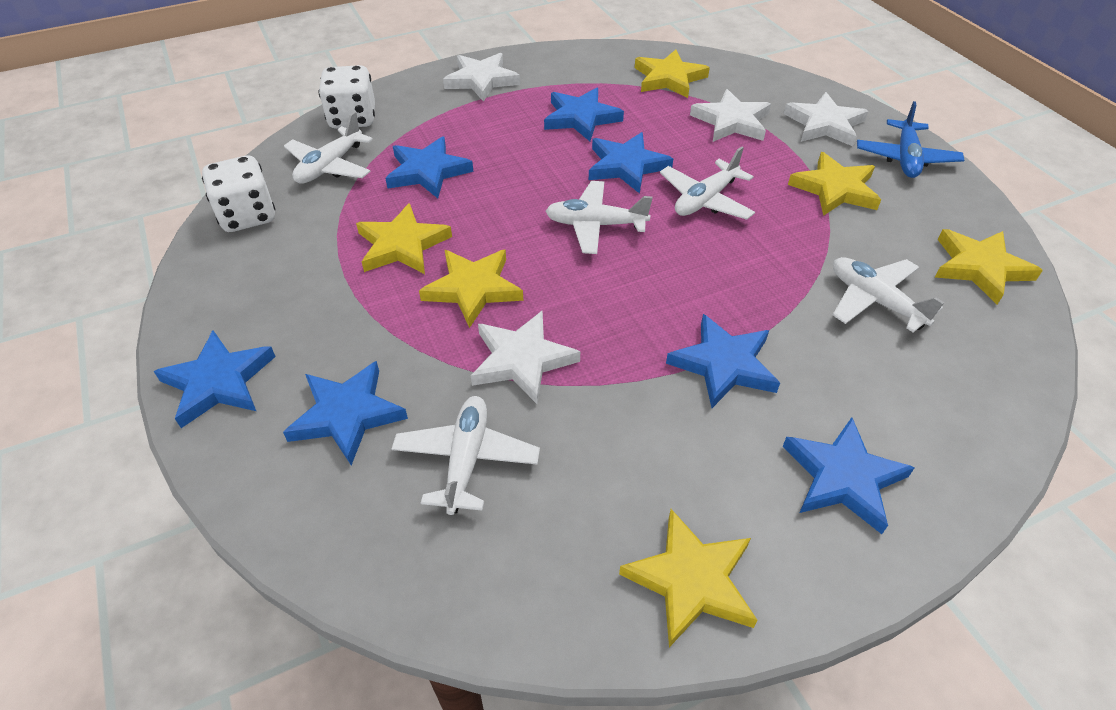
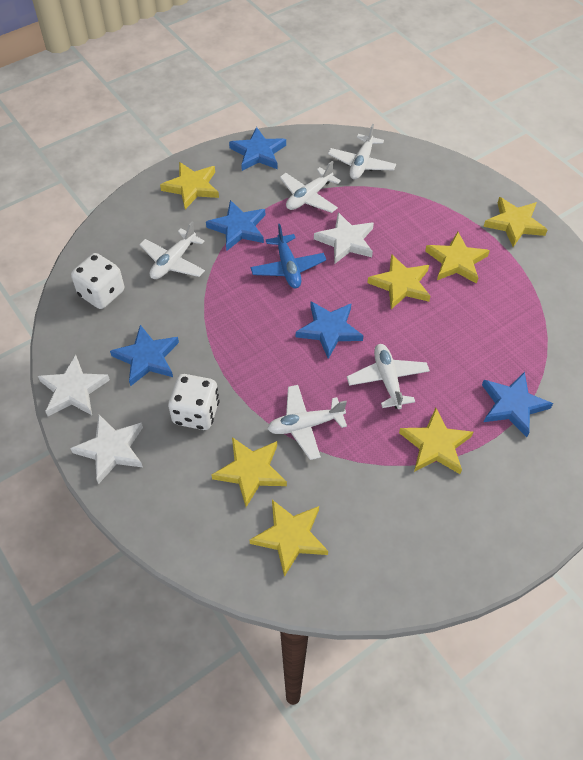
blue star: [154,330,276,428] [283,361,408,465] [385,136,473,198] [544,88,624,141] [589,132,673,194] [666,314,780,408] [783,417,915,534] = 7 -> [110,325,179,386] [206,200,265,251] [229,127,286,171] [296,301,364,359] [482,372,553,437] = 5
white star: [443,53,520,102] [471,311,580,404] [690,89,771,142] [784,92,868,146] = 4 -> [38,355,110,416] [70,415,143,484] [314,212,374,264] = 3
yellow star: [356,203,452,274] [419,250,523,328] [619,509,758,647] [635,50,710,98] [788,152,881,216] [935,229,1043,305] = 6 -> [160,162,219,209] [212,437,287,507] [250,500,328,577] [367,254,430,309] [399,408,473,474] [425,232,490,284] [484,197,547,247] = 7

